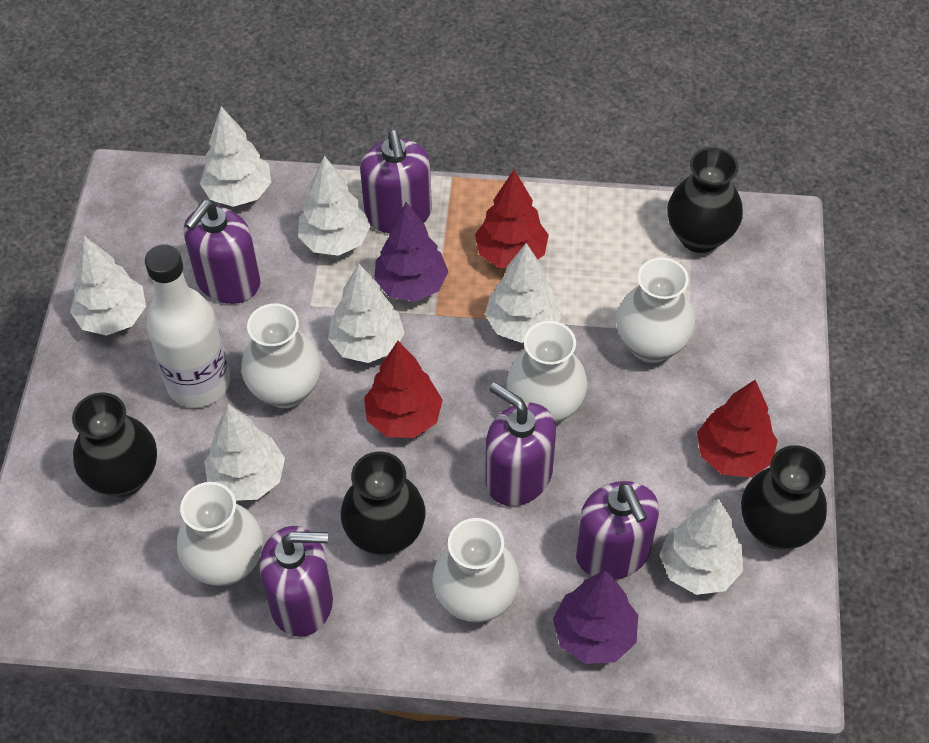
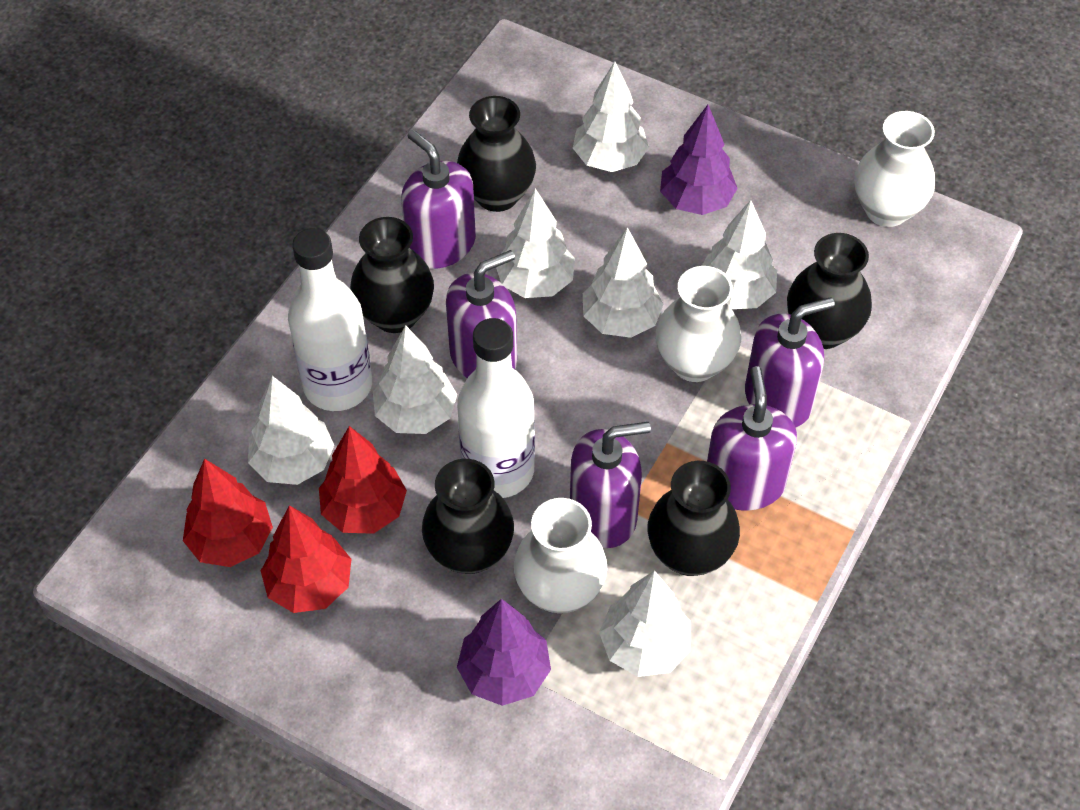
black vase: [72,393,157,497] [341,452,425,556] [667,147,743,253] [741,445,827,550] = 4 -> [350,217,434,333] [422,459,514,574] [457,96,536,212] [648,461,740,576] [787,233,872,349] = 5
white bottle: [145,244,230,408] = 1 -> [288,228,372,411] [457,318,535,498] = 2
white vase: [177,482,263,586] [241,303,321,408] [432,518,520,622] [507,321,587,424] [616,258,695,363] = 5 -> [514,498,607,613] [656,266,741,382] [854,111,935,227] = 3

